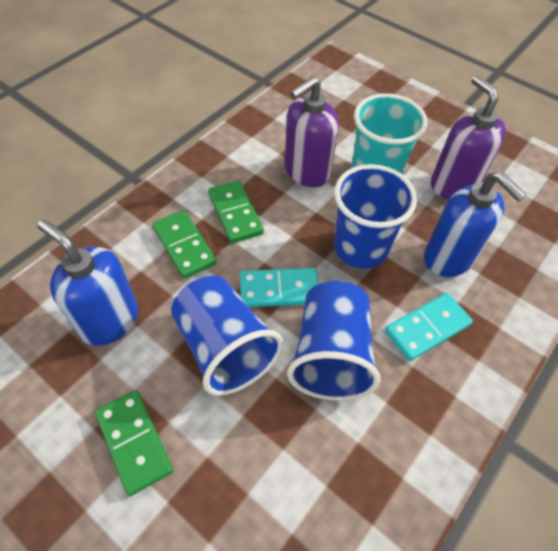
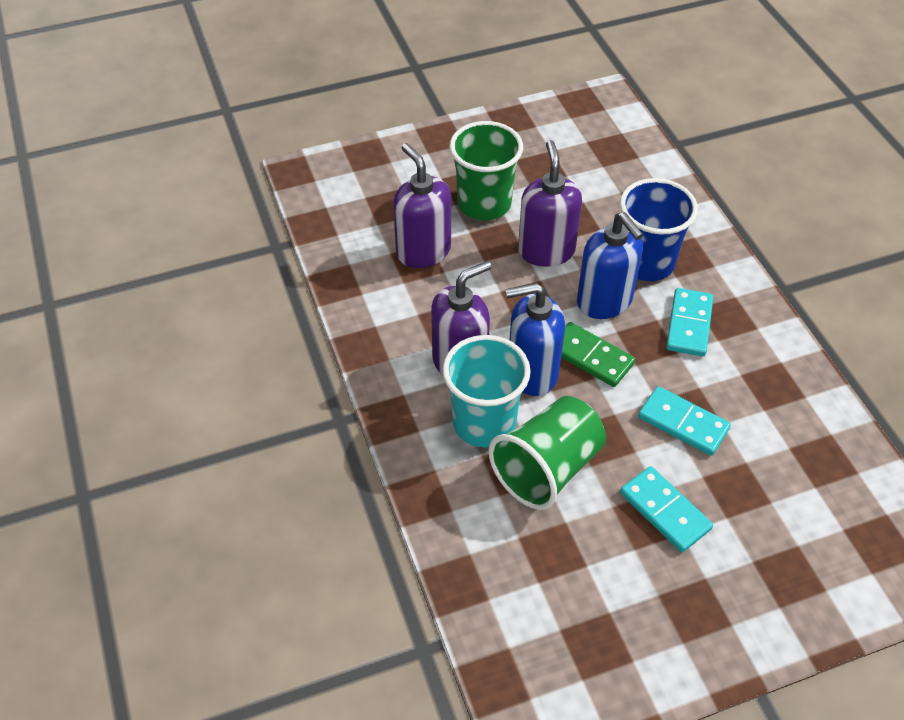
blue cup: [171,276,283,396] [287,281,381,401] [334,164,417,269] = 3 -> [620,178,698,281] = 1
green cup: none = 0 -> [450,121,523,220] [489,396,606,510] = 2
green domino: [95,390,173,496] [152,210,217,279] [208,180,264,243] = 3 -> [561,322,636,387] = 1
purple soap dispenser: [285,76,339,187] [431,75,506,199] = 2 -> [393,143,451,268] [431,261,491,376] [518,140,582,267] = 3
turquoise domino: [240,268,318,307] [385,293,473,361] = 2 -> [620,466,713,552] [638,386,731,456] [666,288,713,357] = 3

